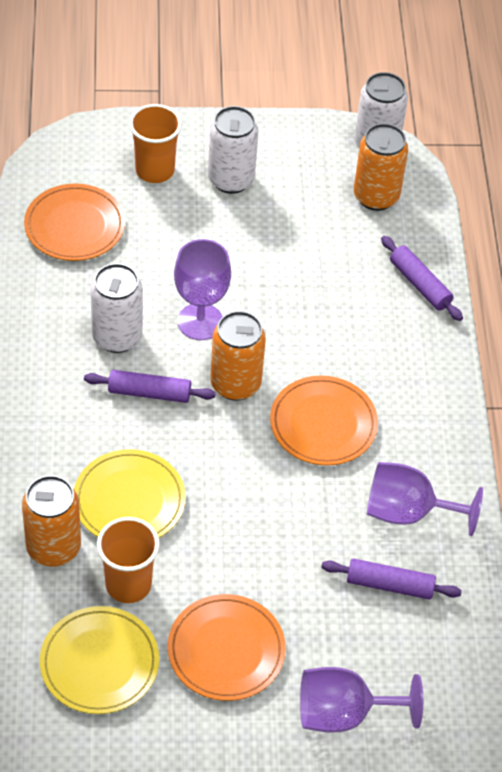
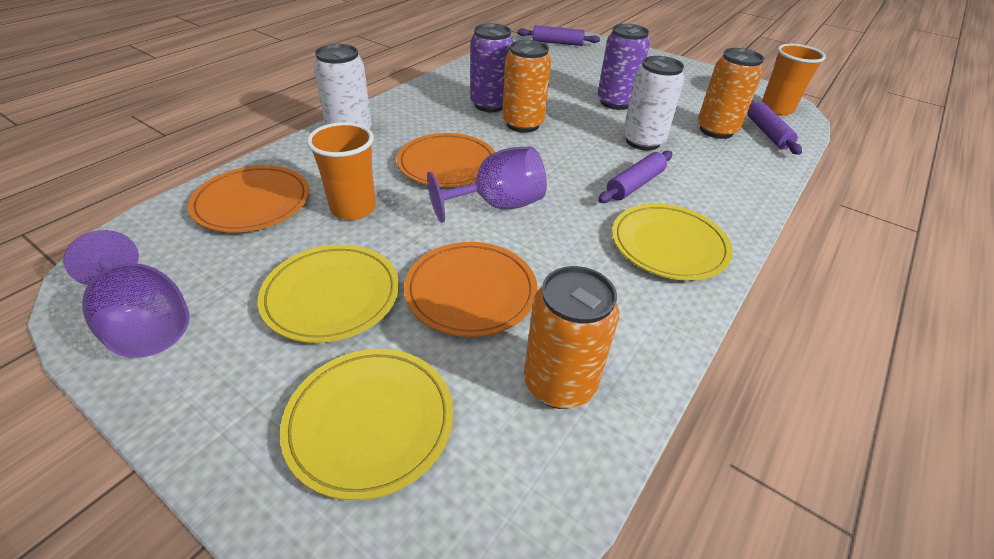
purple can: none = 0 -> [470,23,514,112] [598,24,650,110] = 2
purple goblet: [174,239,231,340] [300,667,423,733] [367,462,483,536] = 3 -> [63,230,190,358] [427,146,547,223] = 2
white can: [90,263,143,353] [208,106,259,194] [354,72,408,148] = 3 -> [313,44,372,129] [623,56,684,151] = 2
yellow plate: [40,606,159,714] [74,449,186,538] = 2 -> [258,245,399,343] [280,349,453,500] [612,204,733,281] = 3

